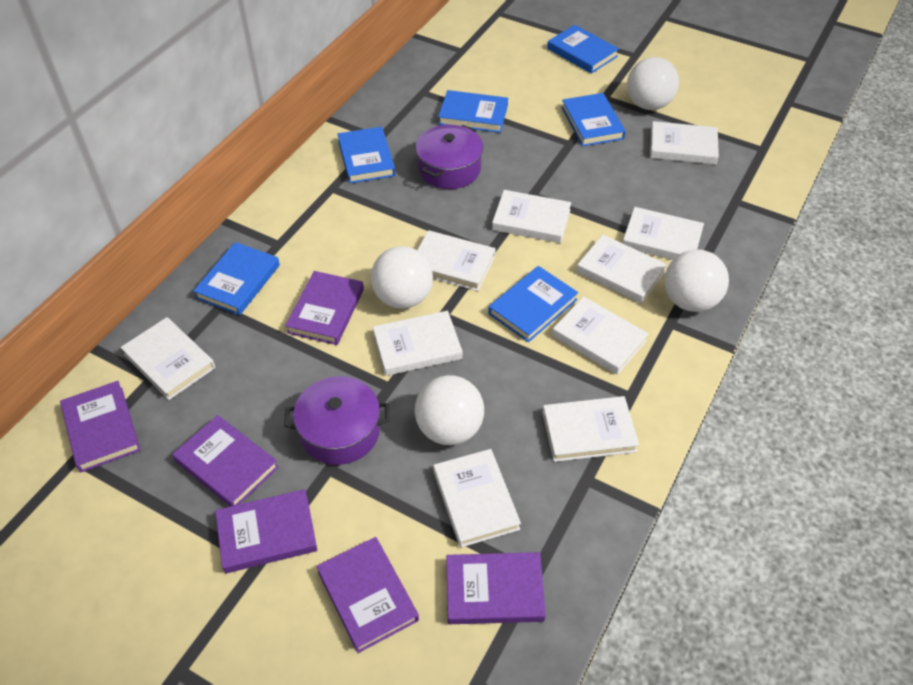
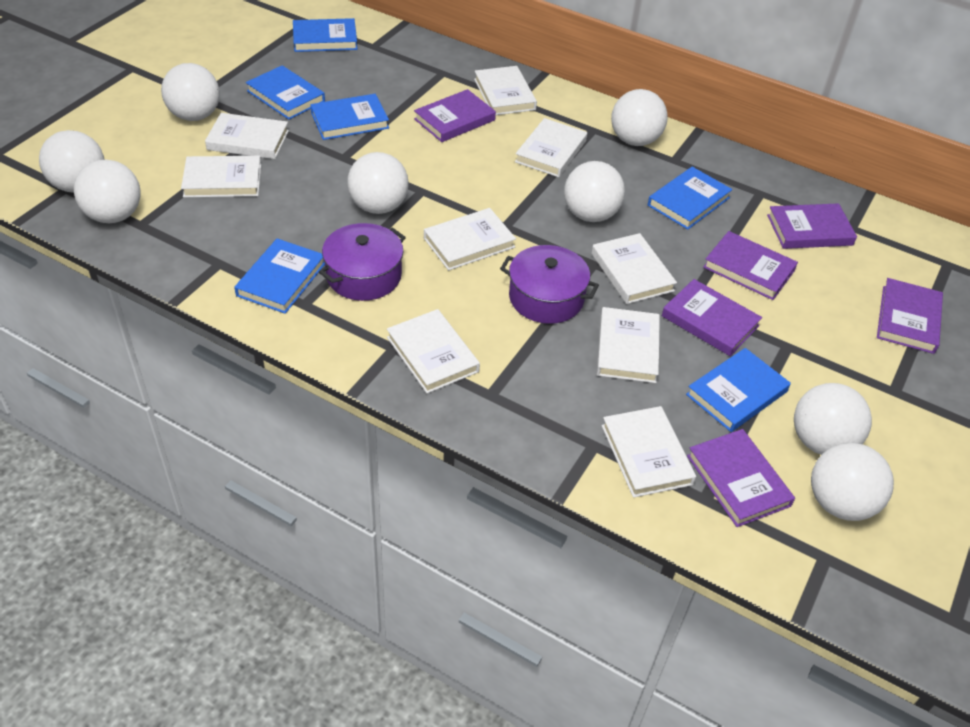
white ball: [371,246,433,309] [415,375,484,445] [627,57,679,110] [664,249,729,312] = 4 -> [39,130,104,193] [74,160,141,223] [161,63,220,121] [347,152,409,214] [564,161,625,222] [611,89,668,146] [794,383,872,455] [811,443,894,521] = 8
white book: [120,317,215,400] [373,311,462,376] [417,230,496,291] [433,449,521,548] [492,190,571,243] [542,396,639,462] [552,297,649,375] [576,235,667,304] [623,207,704,260] [650,121,719,164] = 10 -> [181,156,261,198] [205,113,289,159] [387,309,480,393] [424,208,516,270] [474,66,537,115] [515,118,587,177] [592,233,677,304] [597,307,660,383] [602,406,696,498] = 9

